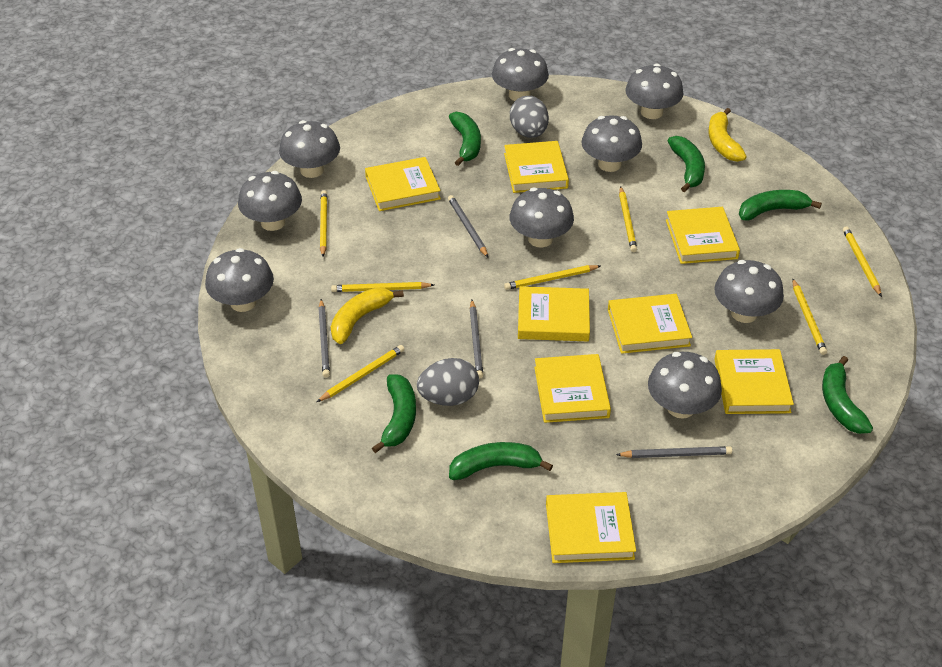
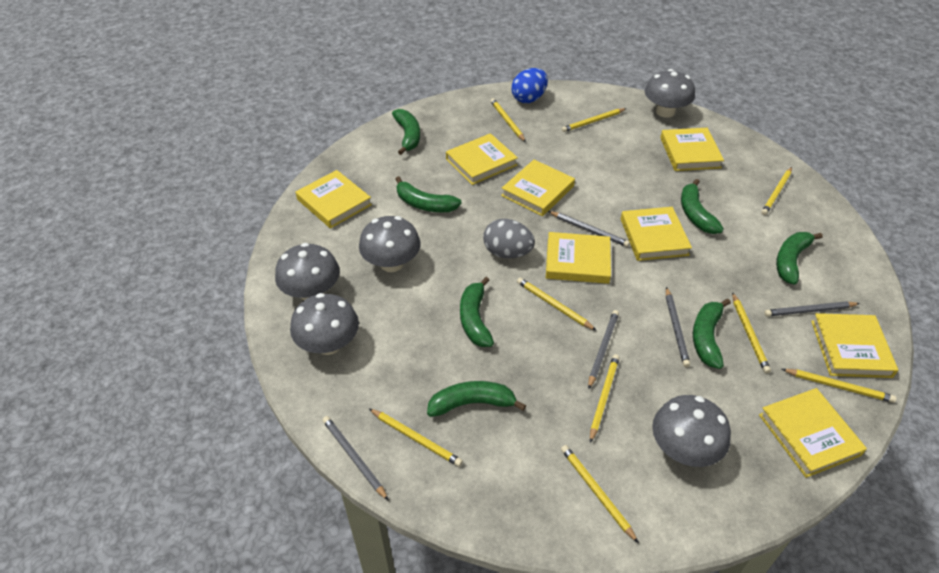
blue egg: none = 0 -> [511,68,548,103] = 1
green banana: [372,374,416,453] [449,112,481,166] [449,442,553,480] [668,136,705,192] [739,190,822,220] [822,356,873,434] = 6 -> [392,109,420,155] [395,176,462,212] [427,381,526,417] [460,277,494,347] [681,179,724,234] [693,299,731,369] [776,232,823,285] = 7
grey egg: [417,358,479,406] [510,96,549,138] = 2 -> [483,219,535,258] = 1
grey mushroom: [205,248,274,312] [238,171,302,231] [279,120,340,178] [492,48,549,101] [510,187,574,247] [581,115,642,172] [625,64,684,119] [648,352,722,419] [714,260,784,323] = 9 -> [275,243,340,300] [290,293,359,355] [359,216,421,272] [645,69,695,118] [652,395,731,467] = 5
grey pencil: [318,299,330,378] [448,195,488,257] [470,300,483,379] [616,446,732,458] = 4 -> [322,416,389,501] [548,211,630,247] [588,310,619,389] [666,287,690,367] [764,301,860,317] = 5
yellow banana: [331,288,404,344] [708,108,747,162] = 2 -> none = 0
yellow pencil: [317,345,405,402] [320,191,327,257] [331,282,434,292] [504,265,600,290] [619,186,637,252] [792,278,827,355] [843,227,882,297] = 7 -> [369,409,463,467] [490,98,526,142] [517,277,597,331] [561,445,639,543] [562,108,627,132] [590,354,619,443] [732,292,771,373] [761,167,792,215] [782,369,896,403] = 9

